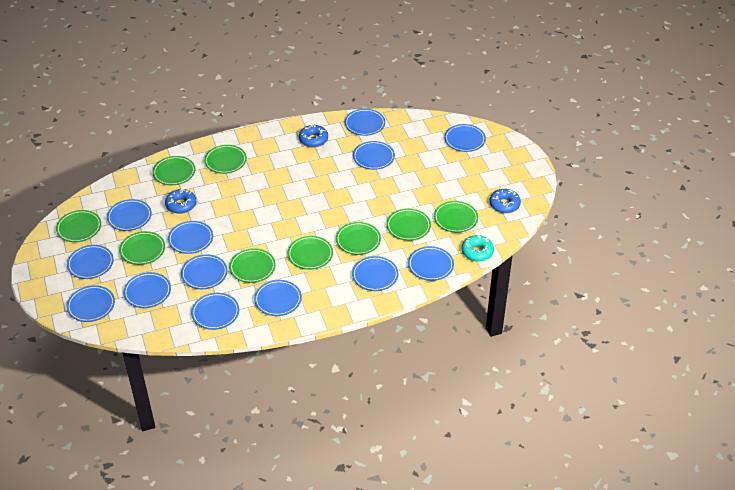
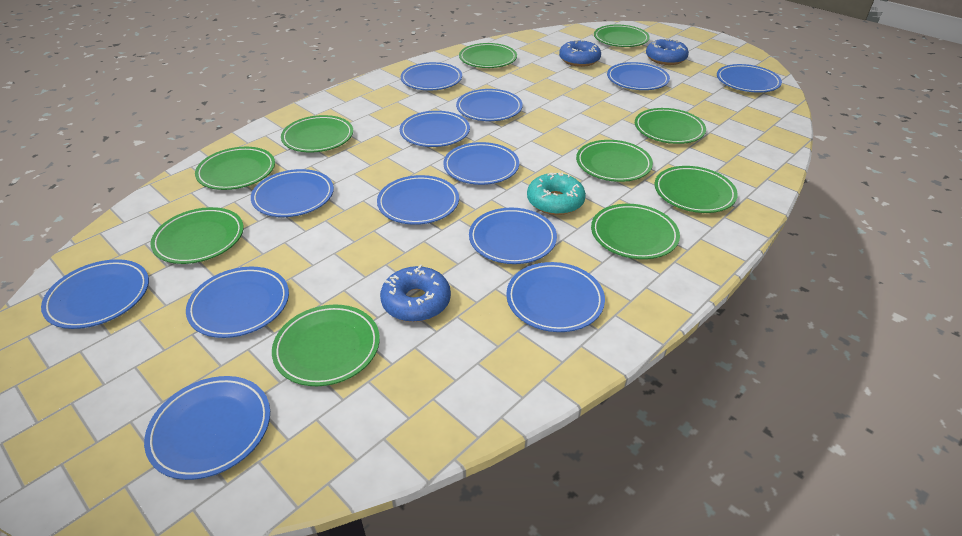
green plate: [56,210,101,242] [119,231,165,265] [152,156,195,185] [204,145,247,174] [229,248,276,283] [287,236,333,270] [336,222,381,255] [386,208,431,241] [434,201,478,233] = 9 -> [150,207,244,264] [195,147,275,190] [272,305,380,386] [281,115,353,153] [459,43,517,68] [576,140,653,182] [591,204,680,259] [594,25,650,47] [635,108,706,144] [654,166,738,213] = 10

